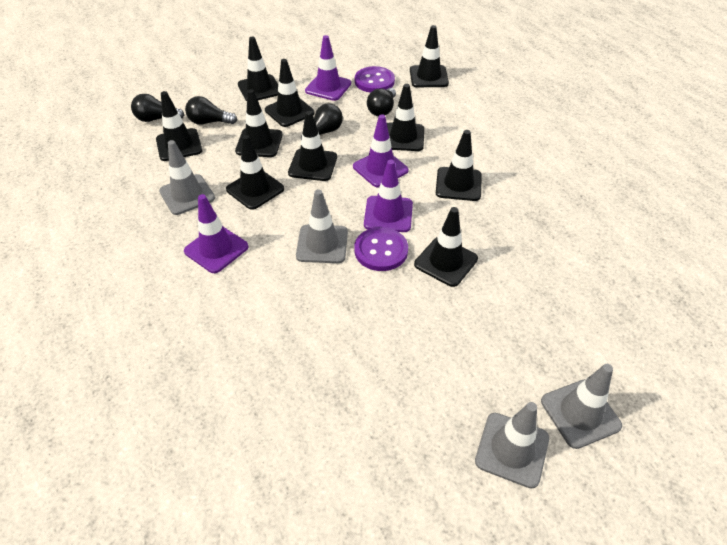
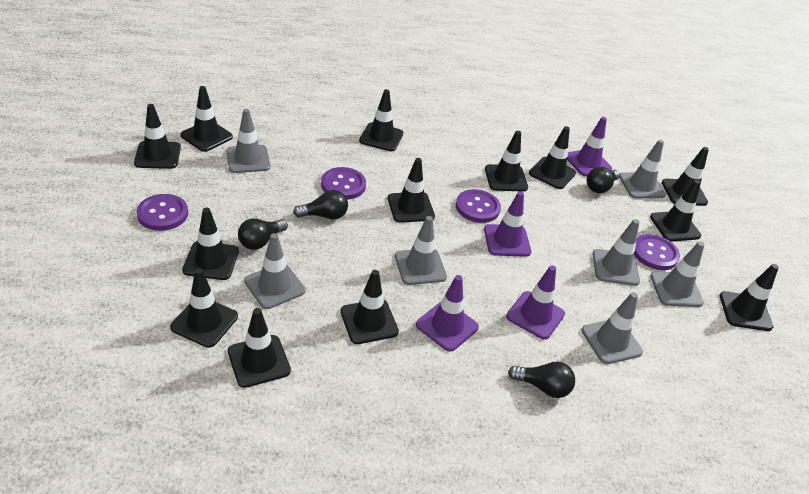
black traffic cone: [156,91,202,161] [226,135,284,210] [235,89,282,157] [238,37,278,101] [265,59,315,127] [288,111,337,181] [387,84,424,151] [410,25,449,87] [414,207,478,287] [436,130,482,201] = 10 -> [134,104,181,169] [170,268,238,348] [180,86,233,152] [182,208,239,280] [228,308,291,388] [340,270,399,344] [359,89,403,151] [388,158,435,223] [485,131,528,192] [529,126,576,189] [650,180,701,242] [662,147,709,206] [720,264,779,331] = 13
grey traffic cone: [159,140,215,215] [296,189,348,263] [475,402,549,489] [541,364,622,449] = 4 -> [226,109,271,173] [244,233,305,309] [395,216,447,285] [581,292,643,364] [593,219,640,286] [620,140,666,198] [650,241,704,307] = 7
purple button: [354,227,408,271] [355,66,395,93] = 2 -> [136,194,188,231] [321,167,366,200] [456,189,501,223] [634,234,680,270] = 4

